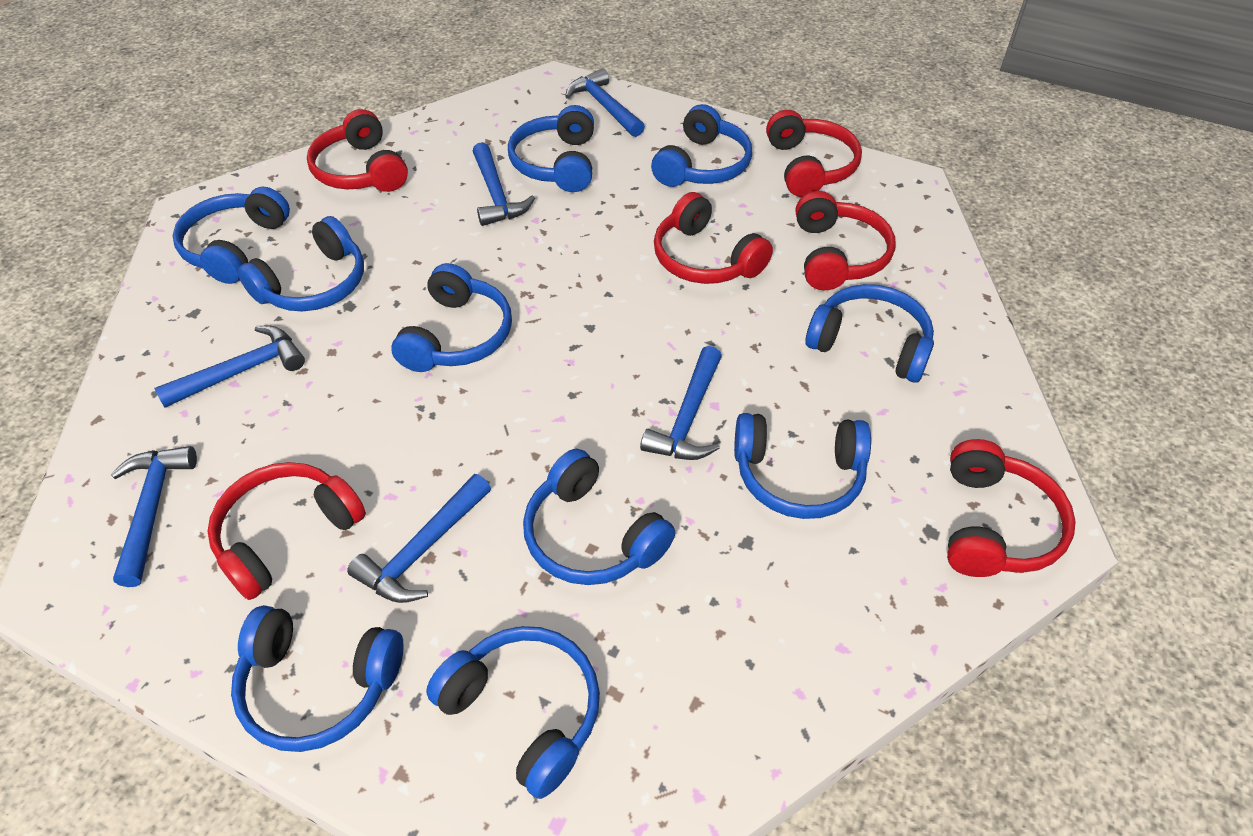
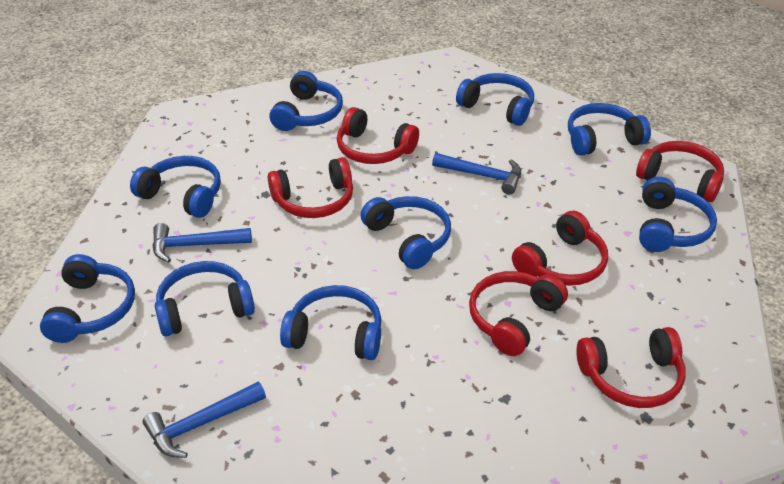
blue hammer: [111,446,197,587] [154,326,305,408] [347,474,491,603] [473,142,535,226] [565,68,645,137] [640,346,722,460] = 6 -> [143,382,266,458] [152,223,252,262] [432,153,521,195] = 3
blue headphones: [172,187,290,284] [231,605,403,752] [237,216,364,311] [391,263,512,372] [426,626,600,799] [508,105,594,192] [523,449,675,585] [651,104,752,187] [734,413,871,519] [805,284,934,383] = 10 -> [40,254,135,343] [130,156,221,218] [155,261,255,336] [269,71,343,131] [280,285,381,360] [360,196,451,269] [456,73,534,126] [568,103,651,156] [639,177,717,252] = 9

